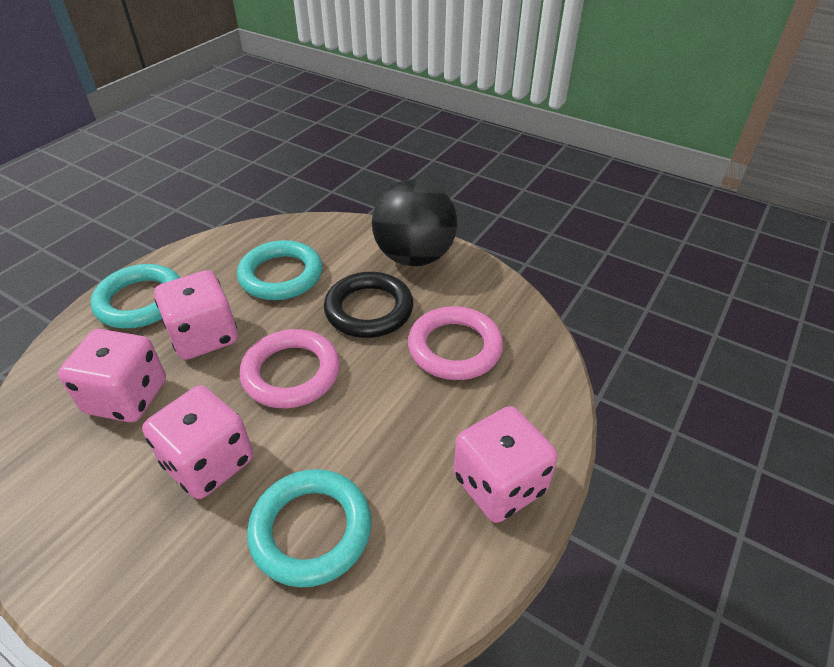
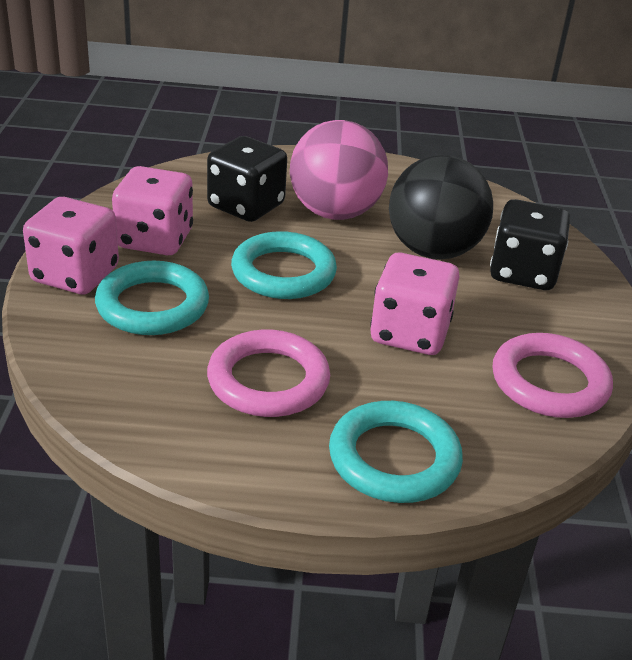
black dice: none = 0 -> [207,136,287,222] [490,199,570,290] = 2
black ring: [324,272,413,338] = 1 -> none = 0
pink ball: none = 0 -> [290,120,388,220] = 1
pink dice: [58,329,166,422] [142,385,253,499] [154,270,238,360] [453,406,558,523] = 4 -> [23,197,119,294] [112,166,193,255] [370,253,459,355] = 3

